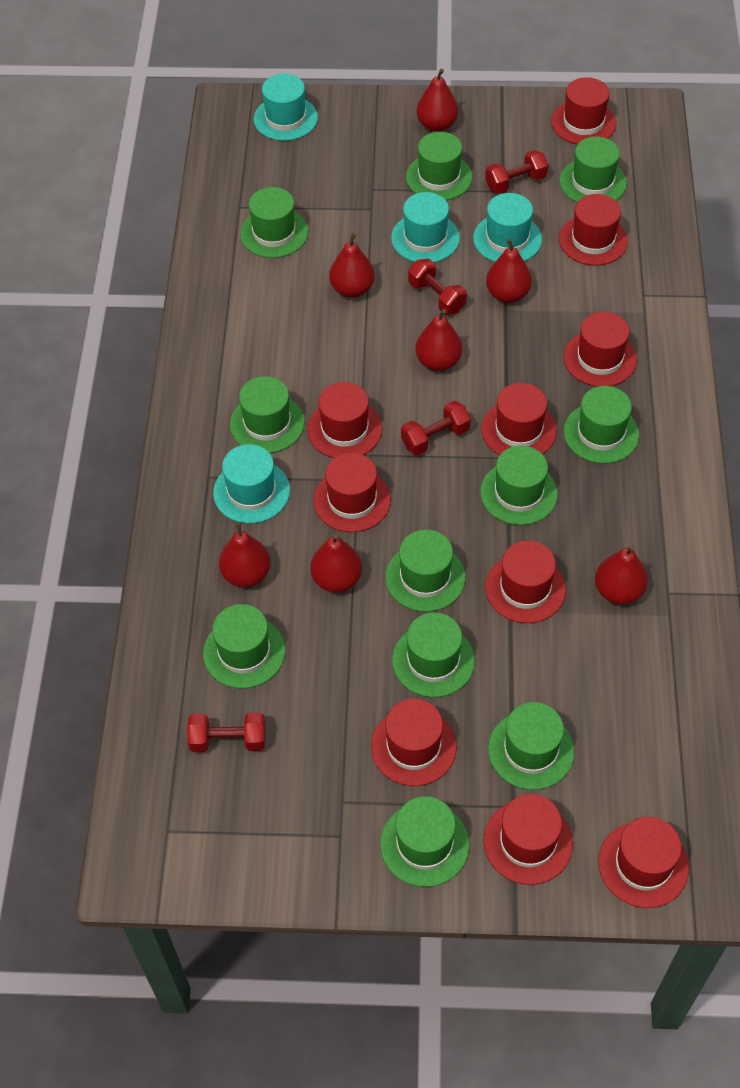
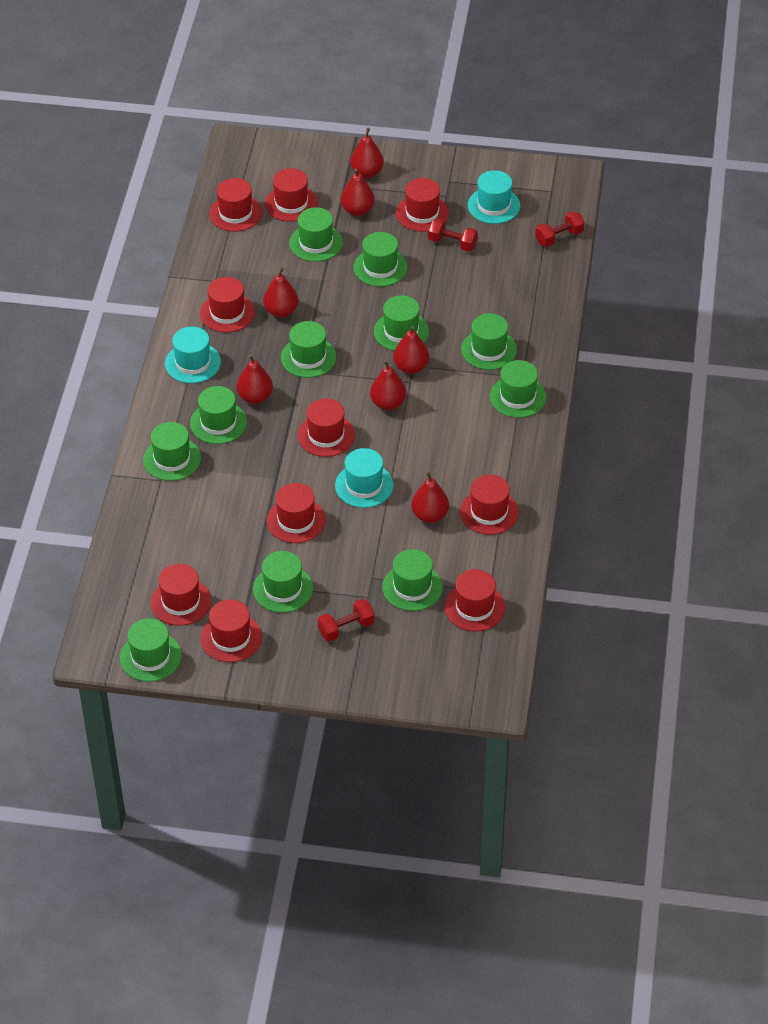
red dumbbell: [187,712,265,752] [401,401,471,455] [408,259,467,315] [485,150,548,194] = 4 -> [317,599,375,642] [428,218,478,251] [535,211,584,247] = 3
turquoise hat: [213,444,290,524] [253,74,318,141] [391,192,460,262] [473,193,542,262] = 4 -> [165,326,221,383] [335,448,394,508] [468,170,520,224] = 3

